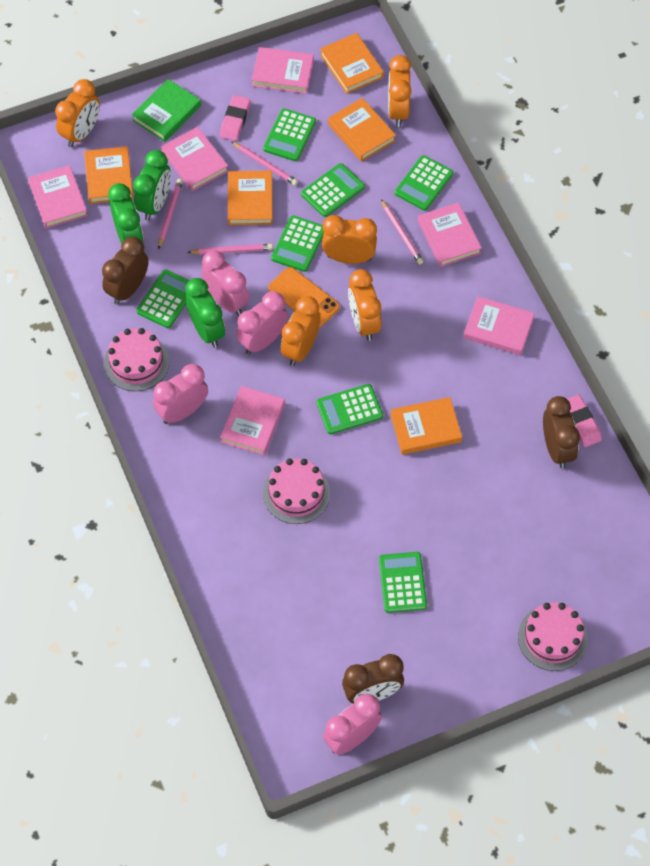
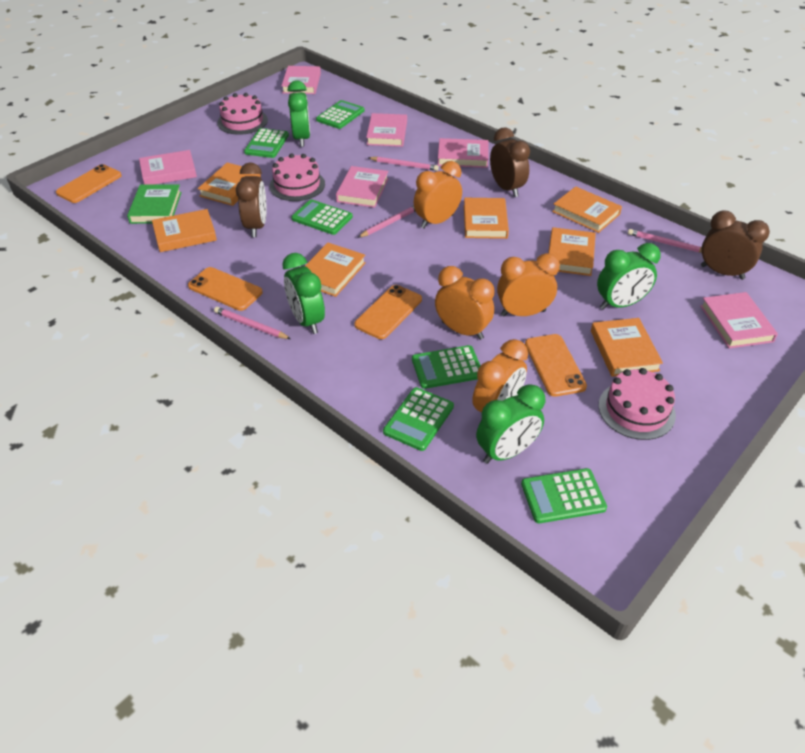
green calculator: [136,270,190,328] [263,108,316,161] [271,215,324,272] [301,163,365,217] [316,384,383,434] [379,552,427,613] [395,155,453,211] = 7 -> [244,128,289,158] [291,199,353,235] [316,100,364,129] [383,387,454,451] [412,345,480,389] [521,468,607,523] = 6
green clock: [108,183,143,244] [133,150,171,221] [185,278,225,348] = 3 -> [282,253,325,334] [287,80,310,147] [476,384,546,464] [597,243,661,310] = 4
orange book: [84,146,134,204] [228,171,273,225] [320,33,384,94] [328,98,396,162] [390,397,462,455] = 5 -> [152,209,217,252] [198,162,261,206] [305,243,366,297] [464,198,509,239] [548,227,596,276] [552,186,622,233] [591,318,663,377] = 7
orange clock: [55,79,100,147] [281,296,321,366] [322,215,377,264] [348,269,381,341] [388,55,412,127] = 5 -> [414,161,462,229] [435,266,494,340] [472,339,528,421] [497,253,560,316] = 4
orange phone: [268,267,340,327] = 1 -> [56,164,122,203] [188,267,263,311] [354,285,422,339] [525,334,587,397] = 4
pink clock: [153,364,208,424] [201,250,249,316] [236,291,288,355] [323,694,382,755] = 4 -> none = 0
pink eraser: [220,95,251,141] [567,395,602,447] = 2 -> none = 0

